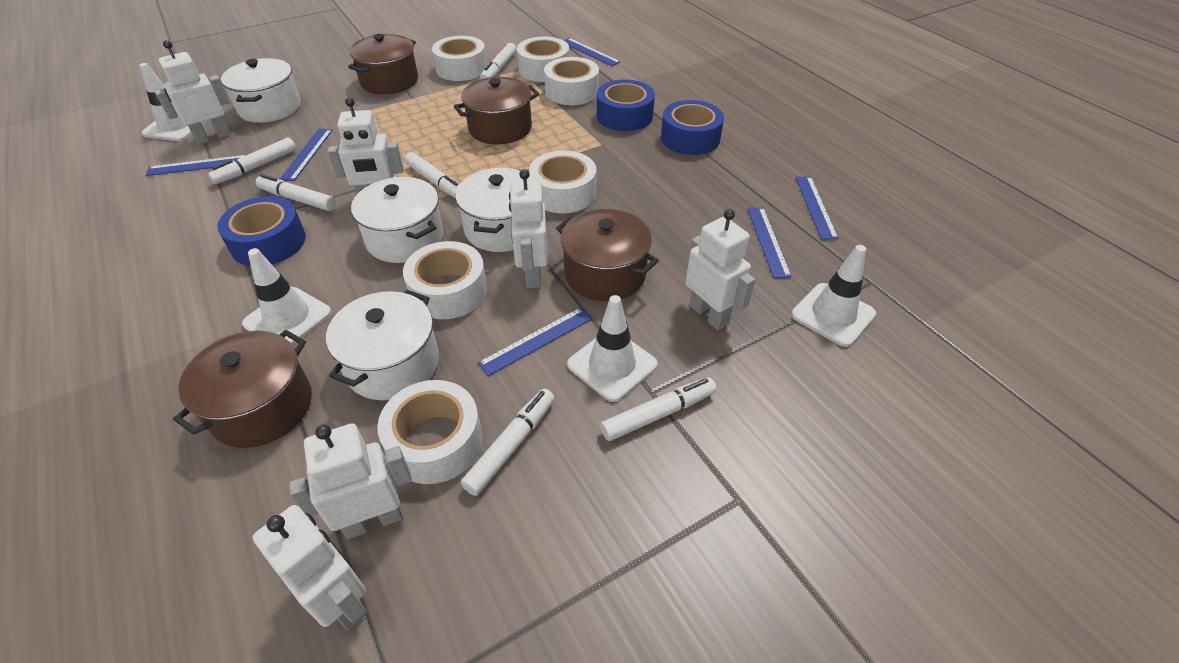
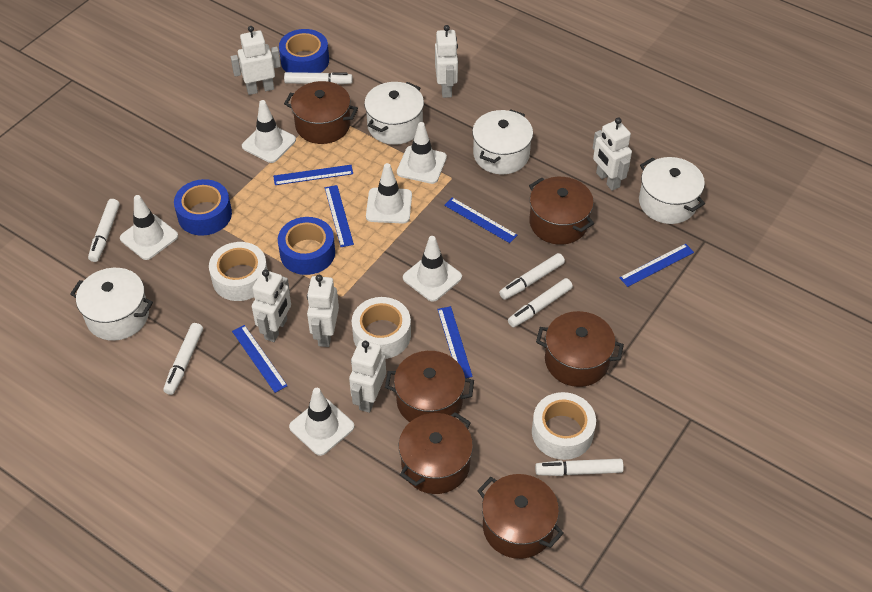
brown pot: [173,330,312,448] [348,34,418,94] [454,77,539,144] [556,209,659,301] = 4 -> [284,81,358,144] [385,351,474,422] [399,412,473,494] [477,474,564,559] [529,177,594,245] [536,311,624,387] = 6
white tape: [377,380,483,484] [403,241,487,319] [432,36,487,81] [517,37,569,82] [529,151,597,213] [544,57,599,105] = 6 -> [209,242,268,301] [352,297,411,359] [532,392,596,460] = 3
white traffic cone: [139,63,208,141] [242,248,332,345] [567,295,658,402] [791,245,876,347] = 4 -> [120,195,178,260] [242,100,296,163] [289,388,355,456] [366,163,412,224] [397,122,447,184] [403,236,462,302] = 6

